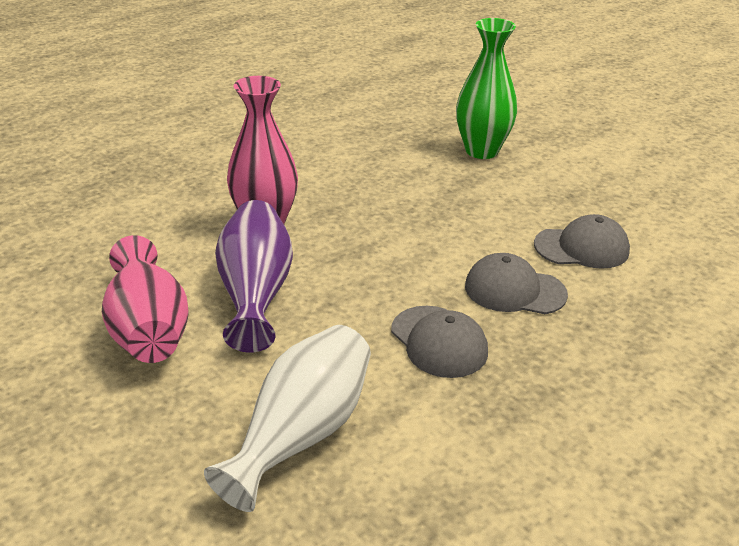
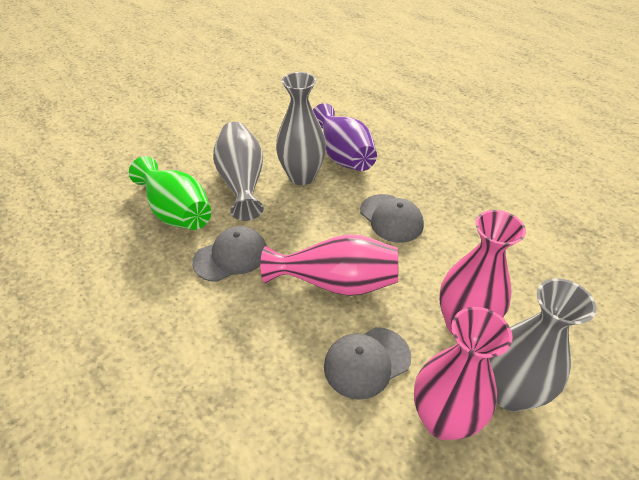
grey vase: none = 0 -> [213,122,264,221] [276,72,326,185] [489,278,597,411] = 3
pink vase: [102,235,189,363] [227,76,298,224] = 2 -> [260,234,398,296] [414,307,513,440] [439,210,526,335] = 3
white vase: [204,325,371,512] = 1 -> none = 0

